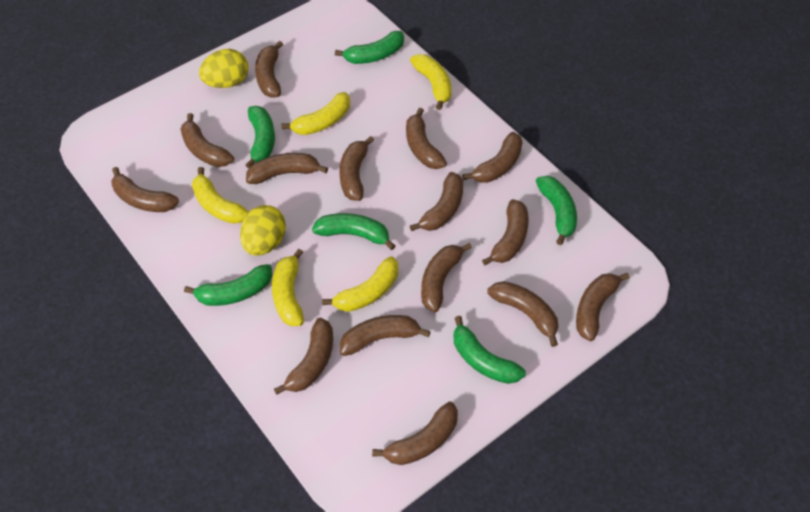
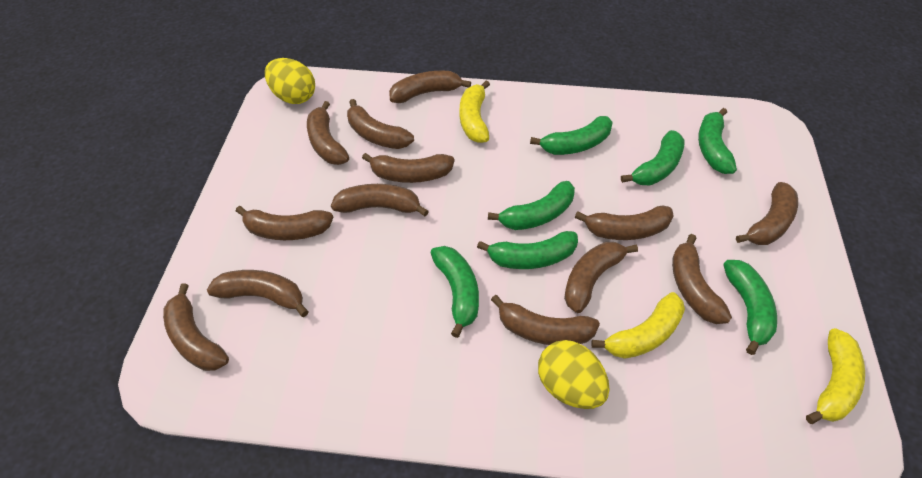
brown banana: [111,167,179,212] [180,113,234,167] [246,153,328,184] [255,41,283,98] [274,318,333,395] [339,136,374,201] [340,315,431,356] [372,402,458,465] [406,108,447,169] [410,172,463,231] [421,243,472,312] [462,132,523,183] [482,199,529,265] [487,281,558,347] [576,273,630,341] = 15 -> [163,283,229,371] [207,270,309,317] [236,206,333,240] [307,101,349,165] [331,184,429,216] [347,99,414,149] [362,153,454,183] [389,71,471,103] [491,295,600,345] [564,242,638,313] [575,206,674,240] [672,234,732,324] [736,182,798,245] = 13
green banana: [184,264,272,306] [246,106,275,168] [312,213,395,250] [335,31,404,64] [454,316,526,384] [536,176,577,245] = 6 -> [431,246,479,338] [477,231,578,269] [488,181,575,230] [530,116,613,155] [621,130,685,185] [698,108,737,174] [723,260,777,355] = 7
yellow banana: [192,167,249,224] [272,249,304,326] [281,92,350,135] [322,256,398,312] [410,54,452,110] = 5 -> [460,80,490,143] [591,292,685,359] [806,328,865,424] = 3

